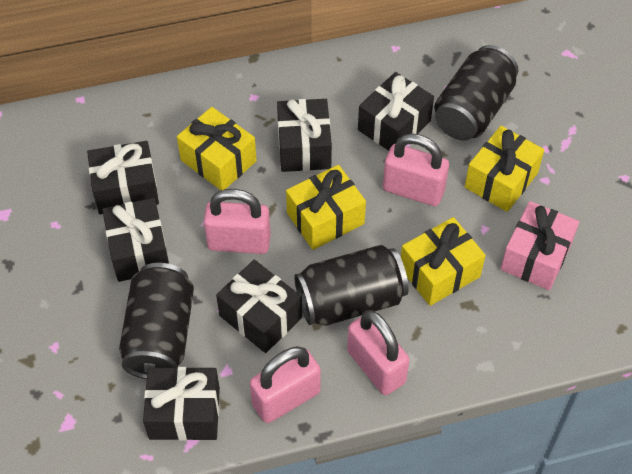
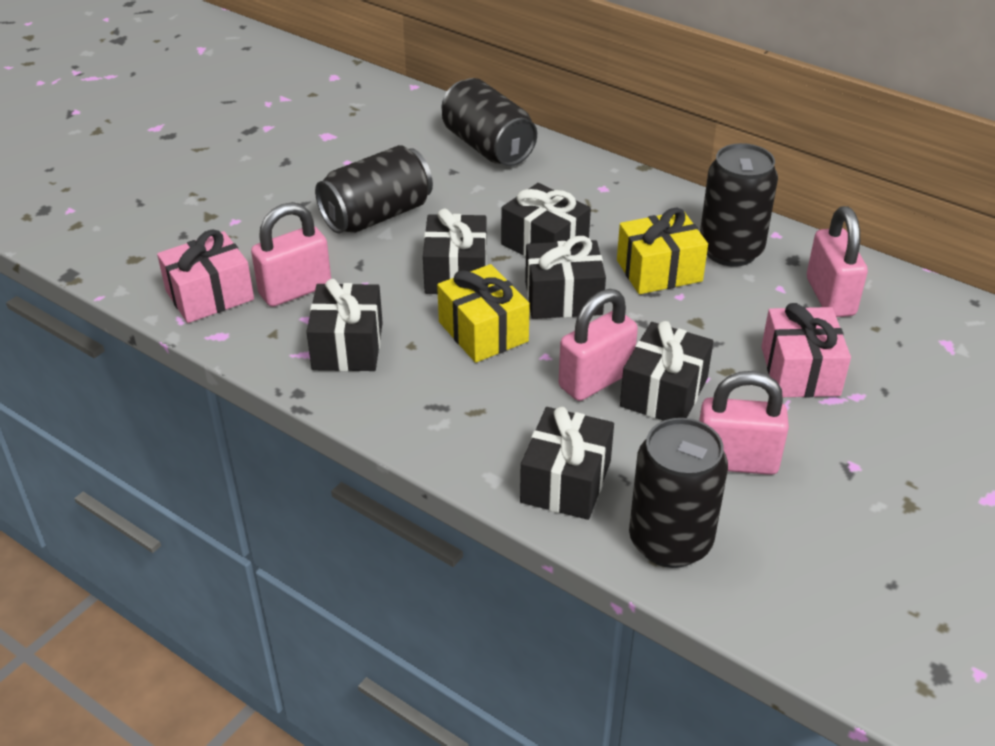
black can: [119,263,194,379] [294,245,409,326] [434,45,518,141] = 3 -> [315,145,433,234] [442,78,537,166] [629,418,728,568] [700,143,778,267] = 4
pink gift: [501,201,579,290] = 1 -> [157,229,254,323] [761,303,851,397] = 2
yellow gift: [177,107,257,190] [286,165,366,250] [401,217,486,306] [465,126,544,212] = 4 -> [437,264,530,363] [617,208,708,294] = 2

